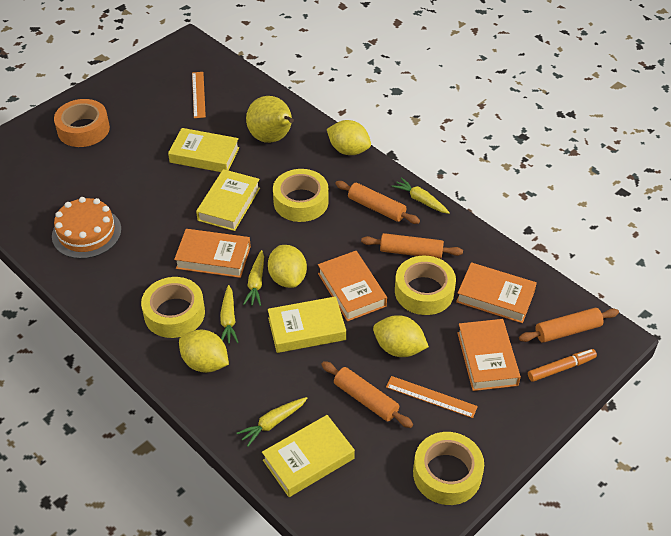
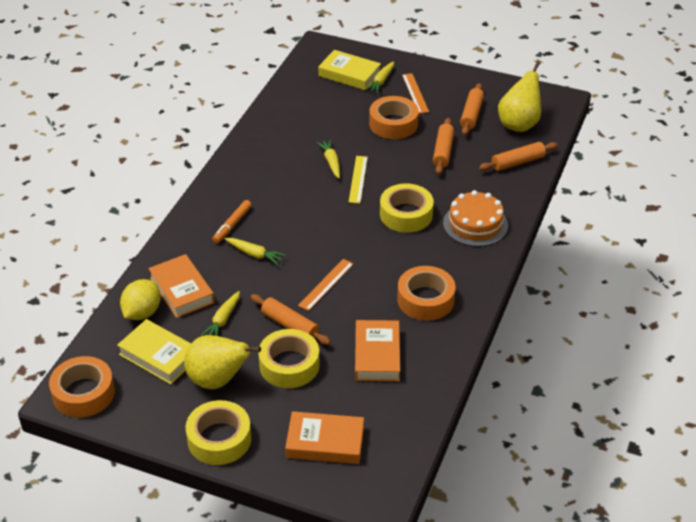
orange book: [174,229,251,278] [318,251,387,321] [456,262,537,323] [457,319,521,391] = 4 -> [148,254,214,318] [285,411,364,464] [355,320,400,381] = 3
orange tape: [54,99,110,147] = 1 -> [49,356,115,418] [369,96,419,139] [397,266,455,321] = 3
yellow book: [168,128,239,172] [196,169,260,231] [262,415,355,497] [268,296,346,353] = 4 -> [117,319,191,384] [318,50,381,90] = 2
yellow lemon: [179,330,229,373] [268,245,307,288] [327,120,371,155] [373,315,429,357] = 4 -> [120,279,161,320] = 1
yellow pear: [246,96,294,143] = 1 -> [184,335,261,389] [498,61,541,132] = 2
yellow ruler: none = 0 -> [348,156,368,203] = 1
yellow tape: [141,277,205,338] [273,169,329,222] [395,256,456,315] [413,432,484,505] = 4 -> [186,400,251,465] [258,329,320,388] [380,183,434,233] = 3

